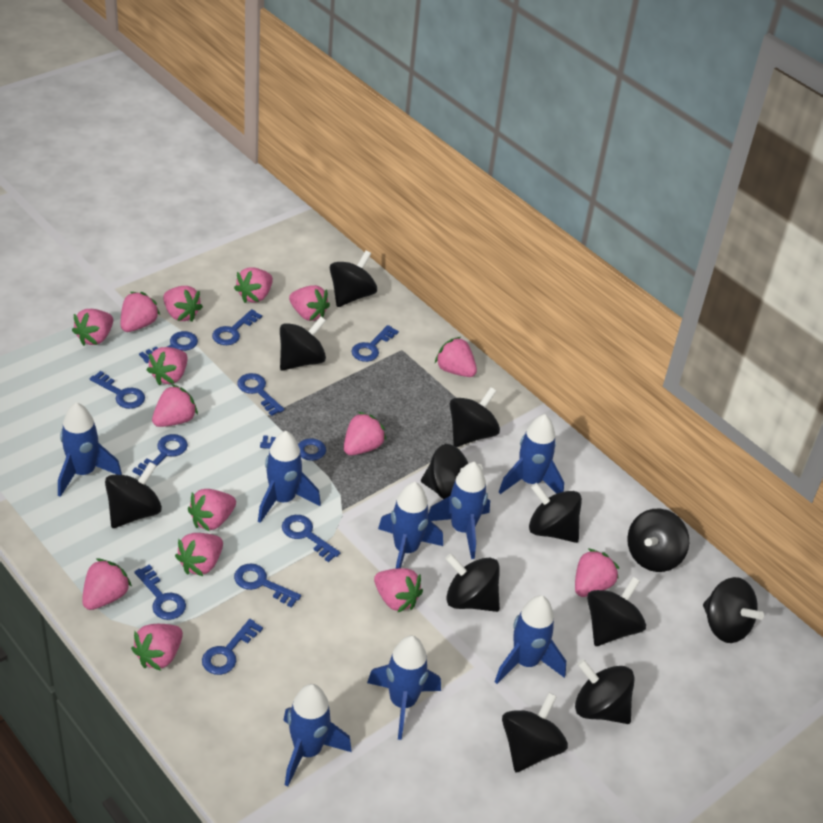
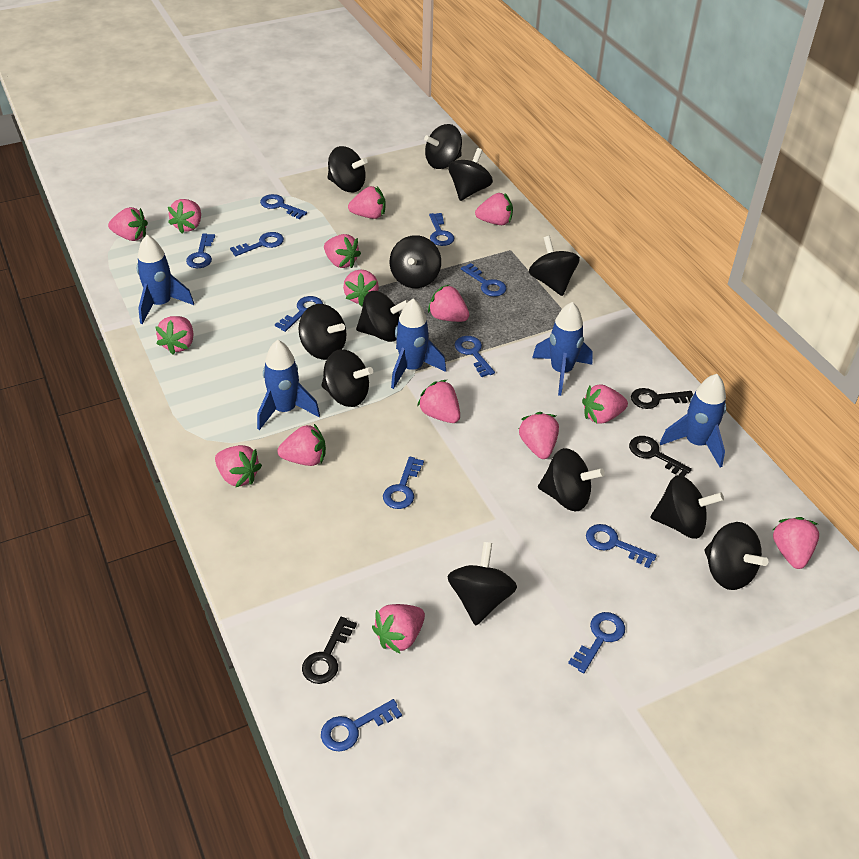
black key: none = 0 -> [302,617,357,684] [629,436,692,476] [631,388,693,409] = 3
blue rocket: [58,402,122,497] [258,431,321,523] [284,684,352,786] [367,636,441,740] [378,482,443,569] [428,462,490,559] [495,595,566,684] [499,414,564,494] = 8 -> [137,235,194,324] [257,340,320,430] [391,299,446,389] [532,302,593,396] [660,374,726,467] = 5

